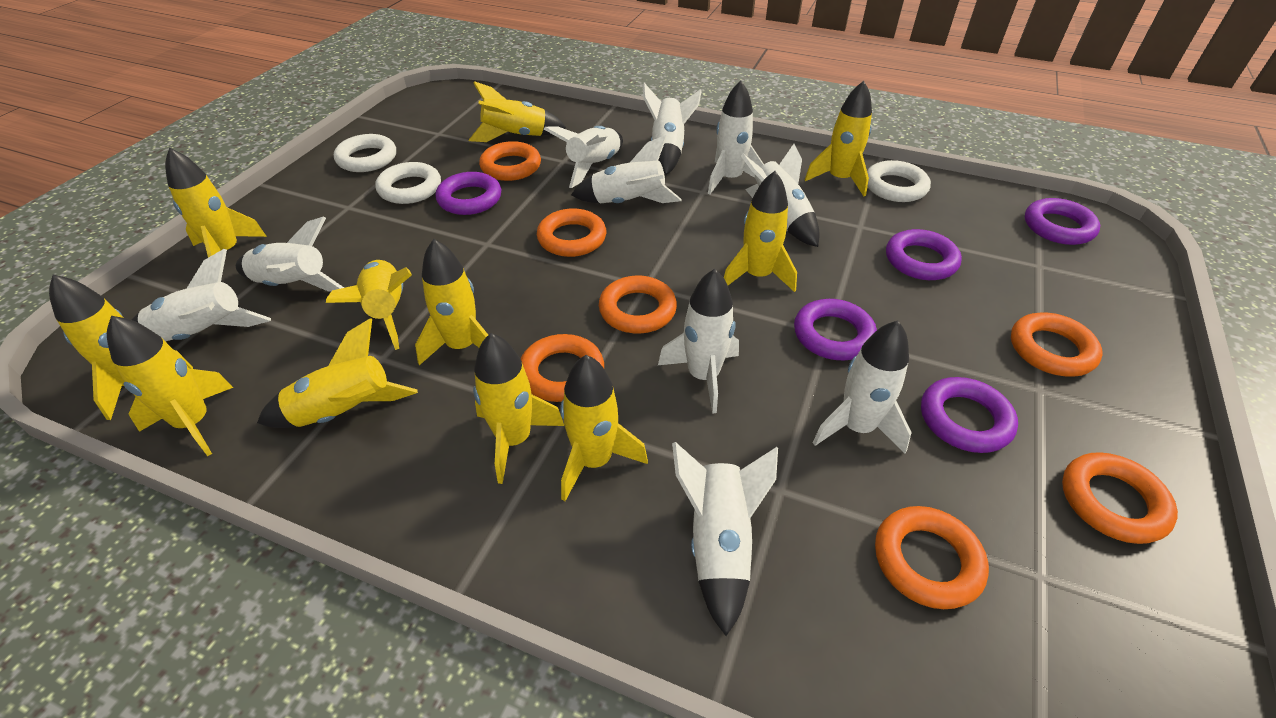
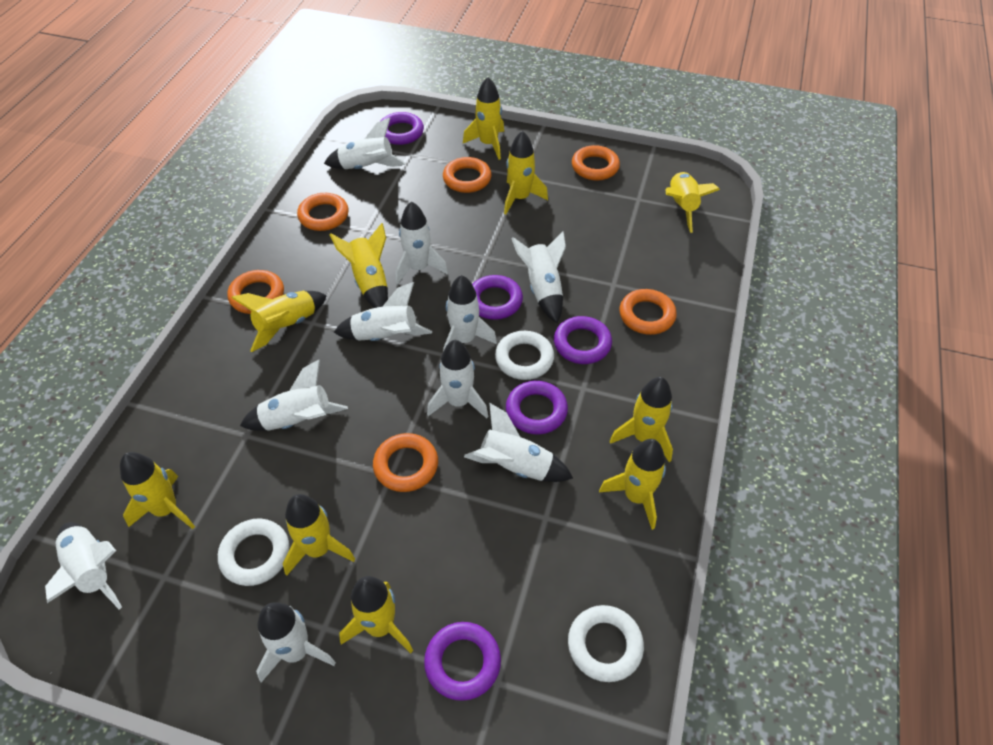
orange ring: [479,141,541,181] [521,334,604,402] [537,208,606,257] [599,276,677,334] [875,506,989,609] [1011,312,1102,377] [1062,452,1178,544] = 7 -> [227,270,284,314] [297,193,349,231] [373,433,438,492] [443,157,491,193] [572,145,620,180] [619,289,676,335] = 6
yellow rocket: [49,275,193,420] [107,316,233,456] [165,148,267,258] [257,318,418,428] [326,260,412,350] [415,239,488,365] [469,81,567,142] [473,333,564,484] [560,355,648,501] [724,171,797,292] [805,81,872,196] = 11 -> [120,452,195,529] [231,291,327,352] [283,494,355,576] [330,223,388,308] [339,576,413,653] [463,77,504,160] [504,131,548,214] [599,439,666,530] [610,377,673,462] [665,172,720,233] = 10

